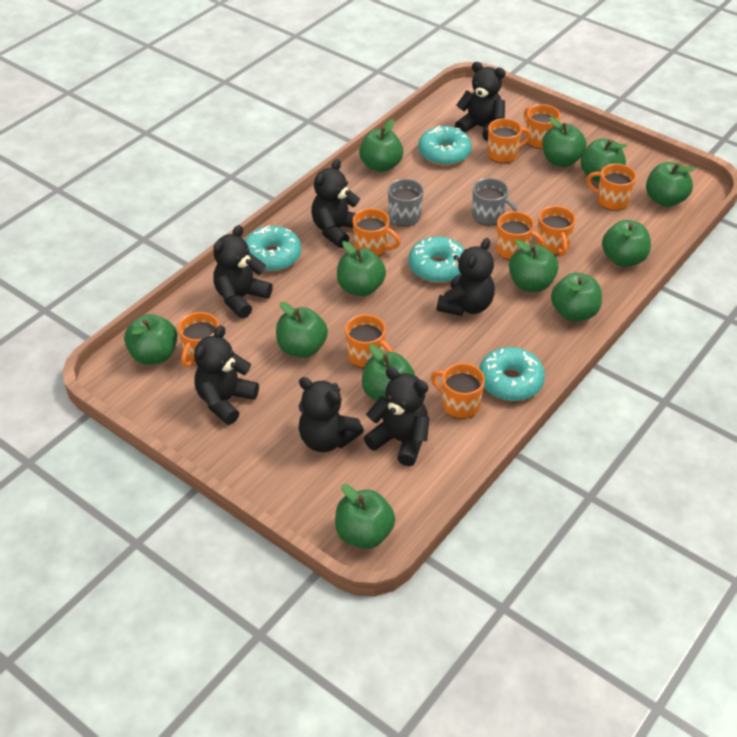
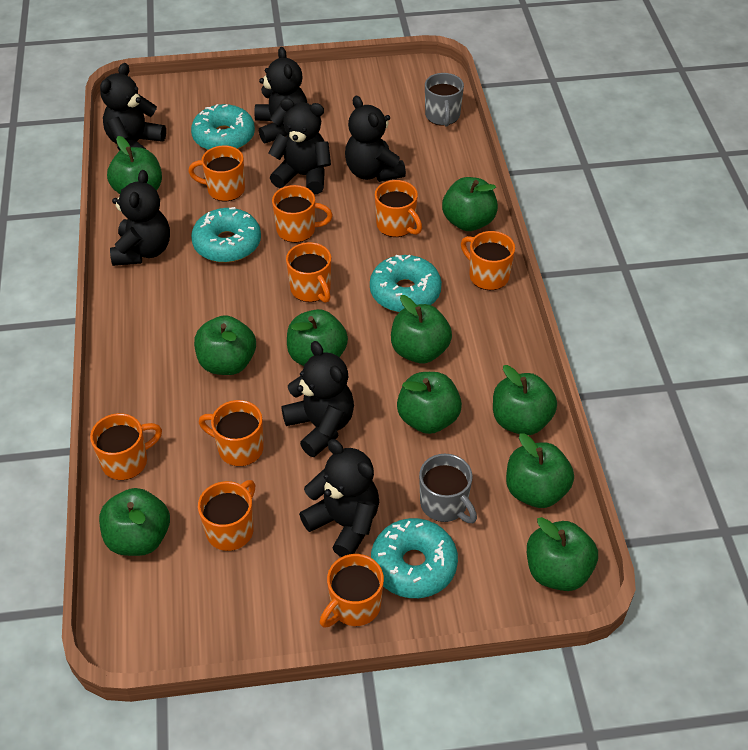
green apple: [124,314,177,365] [276,302,328,358] [335,484,395,549] [337,241,386,296] [359,119,403,172] [362,344,415,401] [509,240,559,292] [542,117,586,167] [551,273,602,322] [581,139,627,182] [602,220,651,267] [646,162,695,207] = 12 -> [99,488,170,556] [107,136,162,194] [194,315,256,375] [287,309,348,366] [391,295,452,363] [397,372,462,434] [442,177,498,231] [493,365,557,435] [506,433,574,508] [527,517,598,591] = 10

